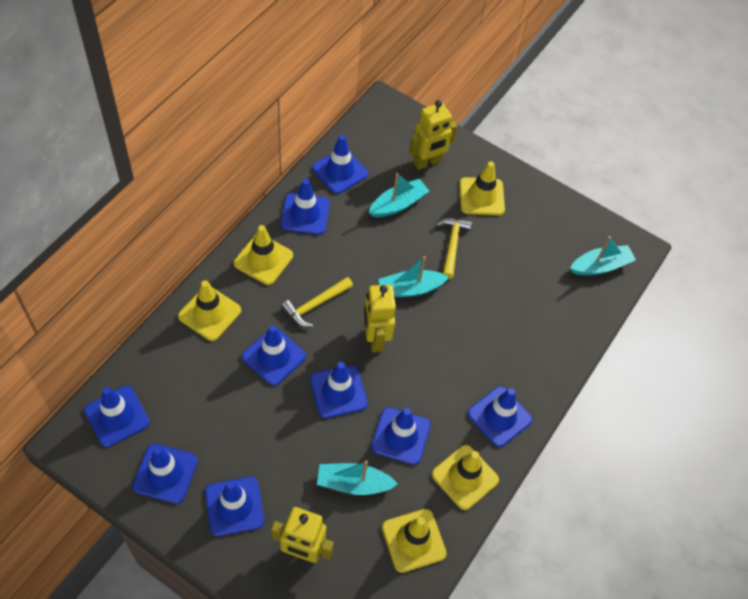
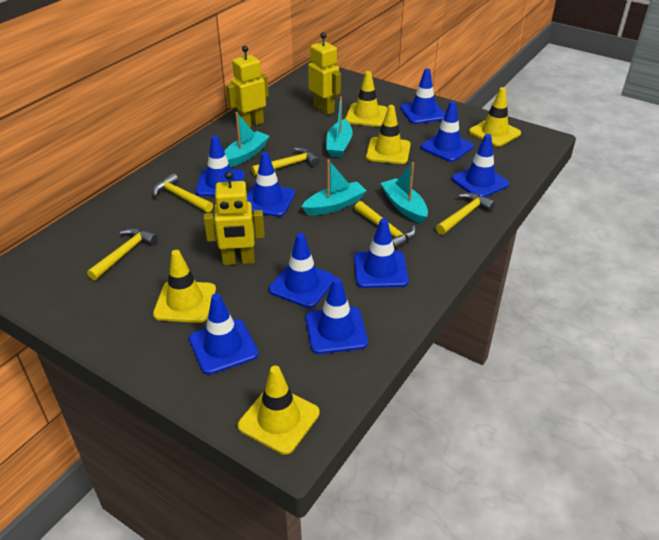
yellow hammer: [281,277,353,327] [436,218,472,279] = 2 -> [87,228,158,280] [153,173,213,213] [251,147,319,176] [354,201,416,250] [436,193,495,235] = 5

